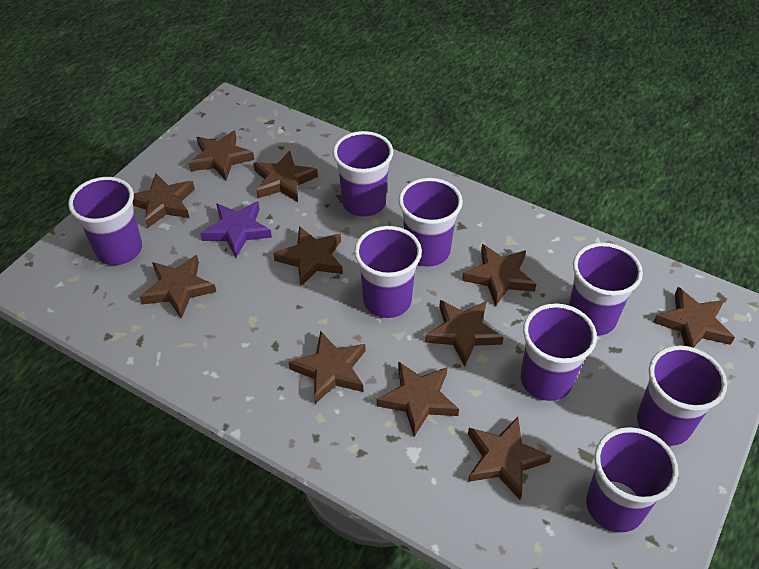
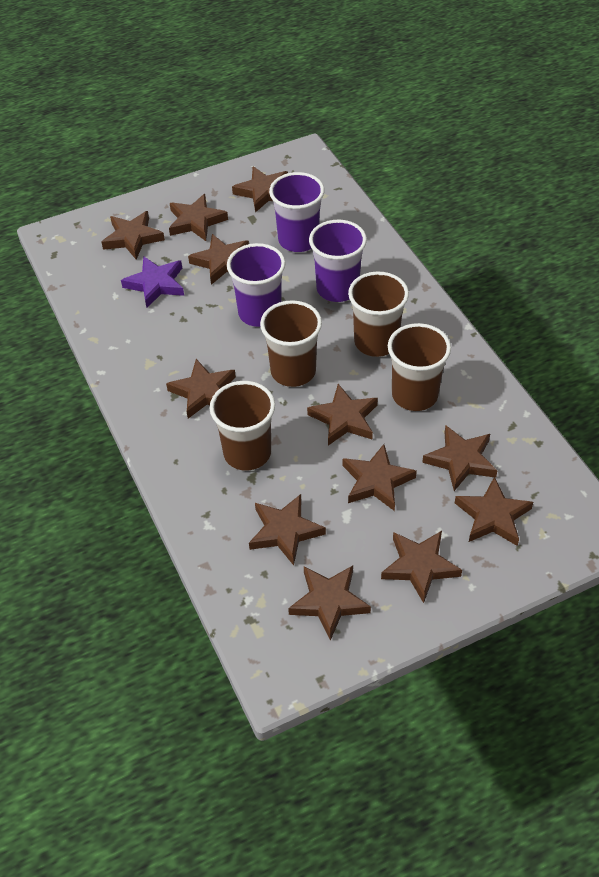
brown cup: none = 0 -> [210,381,275,471] [260,300,322,387] [348,272,409,357] [388,323,451,411] = 4
brown star: [133,173,195,228] [140,255,216,319] [189,130,254,180] [253,151,318,202] [273,226,343,287] [289,331,365,404] [377,361,459,437] [425,300,504,367] [462,244,537,307] [468,417,551,500] [653,287,735,348] = 11 -> [102,211,165,260] [166,359,236,419] [169,194,228,241] [188,234,249,285] [232,167,288,212] [249,494,326,565] [288,566,371,641] [307,384,378,446] [343,444,417,511] [381,531,462,603] [422,425,498,491] [455,477,533,546] = 12
purple cup: [68,177,142,265] [333,131,393,217] [354,226,422,318] [399,178,463,267] [521,303,597,401] [569,242,643,336] [586,427,678,533] [637,345,727,446] = 8 -> [227,243,285,327] [269,172,324,252] [309,220,367,302] = 3

